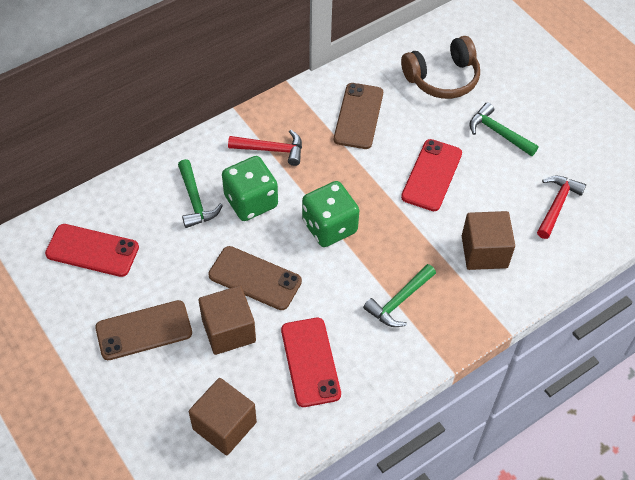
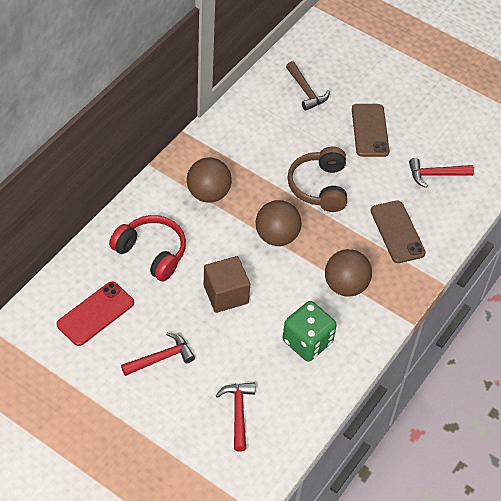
brown ball: none = 0 -> [187,158,232,203] [256,200,301,246] [325,249,372,297] = 3
brown cube: [189,378,257,456] [199,286,256,355] [462,211,515,270] = 3 -> [204,256,250,313] = 1
brown hammer: none = 0 -> [286,61,330,111] = 1
brown phone: [95,300,192,360] [208,246,302,310] [334,83,383,149] = 3 -> [352,104,389,157] [371,201,426,263] = 2
green dice: [222,156,278,221] [302,181,360,247] = 2 -> [283,301,337,361] = 1
green hammer: [178,159,223,228] [363,264,436,327] [470,102,539,156] = 3 -> none = 0
red hammer: [228,130,302,166] [537,176,586,239] = 2 -> [121,332,195,376] [216,383,255,451] [409,158,474,188] = 3
red headphones: none = 0 -> [109,215,186,282] = 1
red phone: [45,224,139,277] [281,318,341,407] [401,139,462,211] = 3 -> [57,282,134,346] = 1

